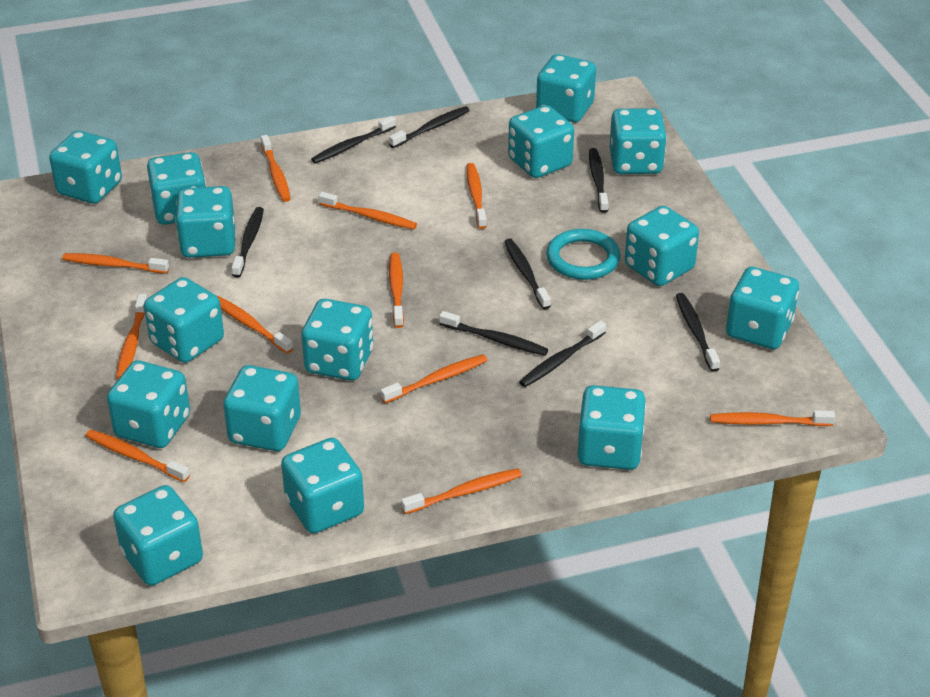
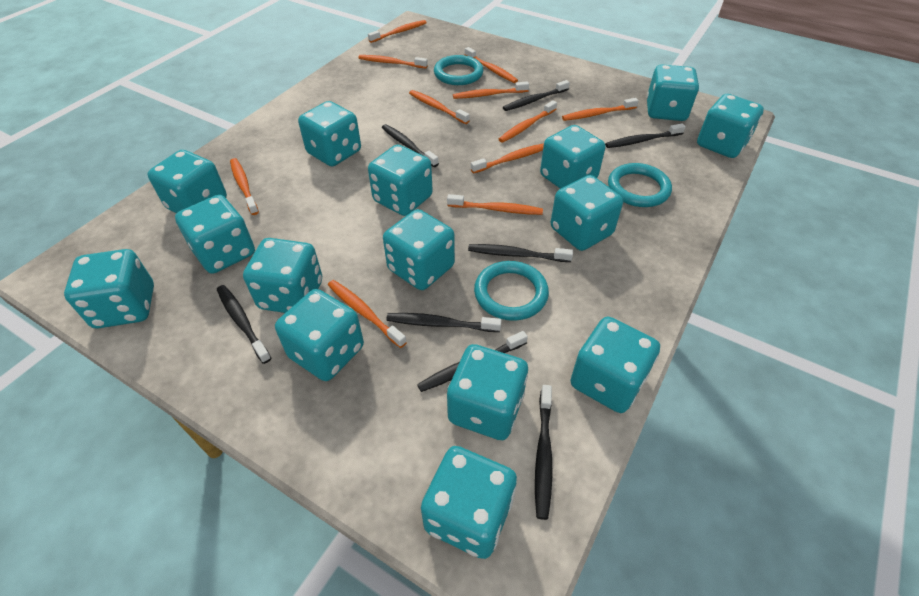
turquoise ring: [546,229,621,280] = 1 -> [434,55,483,85] [474,261,549,321] [608,163,672,207] = 3

